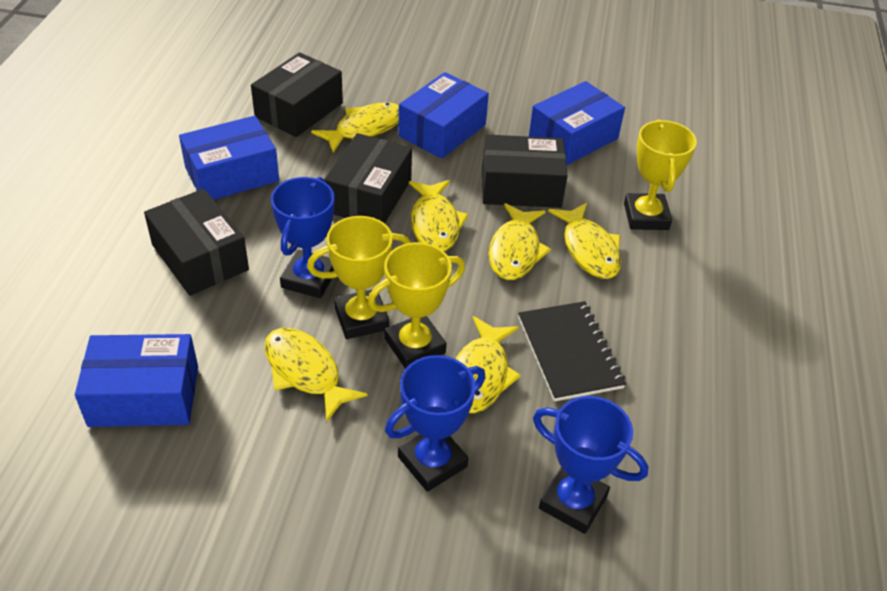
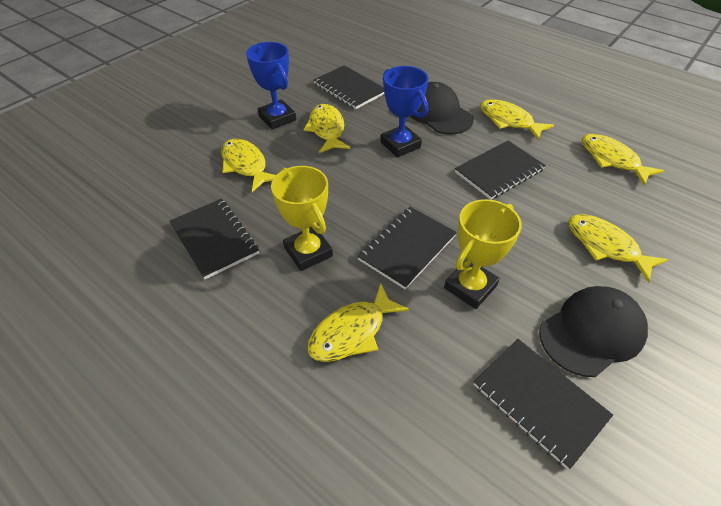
black box: [144,189,249,296] [251,52,343,137] [324,133,412,223] [482,135,568,208] = 4 -> none = 0
black cap: none = 0 -> [410,82,474,135] [539,286,648,377] = 2
black notebook: [518,301,626,402] = 1 -> [170,199,259,280] [313,65,384,109] [357,207,457,289] [455,141,546,200] [474,339,613,470] = 5
blue box: [75,334,198,427] [179,116,279,200] [398,72,489,159] [529,81,625,165] = 4 -> none = 0
blue trophy: [271,177,334,298] [385,355,485,492] [533,396,648,534] = 3 -> [246,42,296,130] [380,66,428,158] = 2
yellow trophy: [307,216,411,339] [368,242,465,369] [624,120,697,230] = 3 -> [271,166,333,271] [444,199,522,309] = 2

